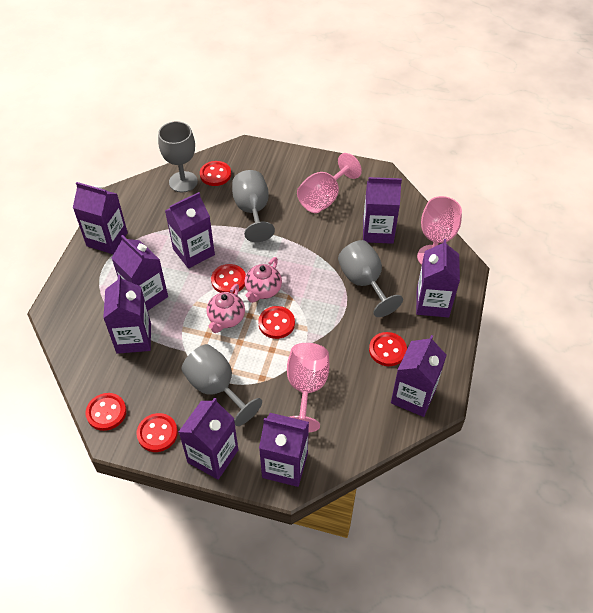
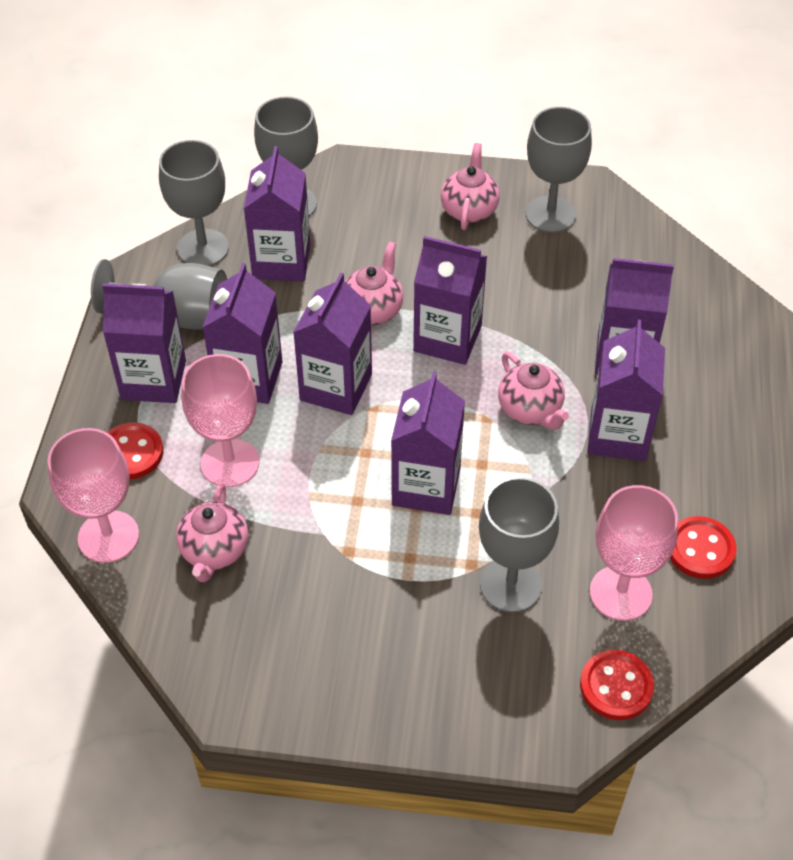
grey goblet: [158,121,198,192] [181,344,262,426] [232,170,275,242] [338,240,403,317] = 4 -> [91,259,227,330] [159,140,229,266] [254,96,318,217] [479,477,559,613] [525,107,592,233] = 5
pink teapot: [207,284,245,333] [245,257,282,303] = 2 -> [176,483,248,582] [345,242,403,325] [441,143,500,230] [498,352,569,430] = 4
purple carton: [73,182,128,254] [103,275,151,354] [112,235,168,310] [165,192,215,268] [179,397,238,480] [259,413,309,487] [363,177,402,244] [391,335,447,417] [416,239,460,318] = 9 -> [102,283,186,403] [202,263,282,404] [244,146,310,282] [293,273,372,415] [391,372,465,515] [413,236,487,365] [587,320,665,461] [595,258,674,375] = 8
red button: [85,393,127,431] [136,413,178,452] [200,161,231,186] [211,264,246,293] [258,306,295,339] [369,332,407,366] = 6 -> [107,422,163,480] [580,650,654,720] [670,516,737,579] = 3

